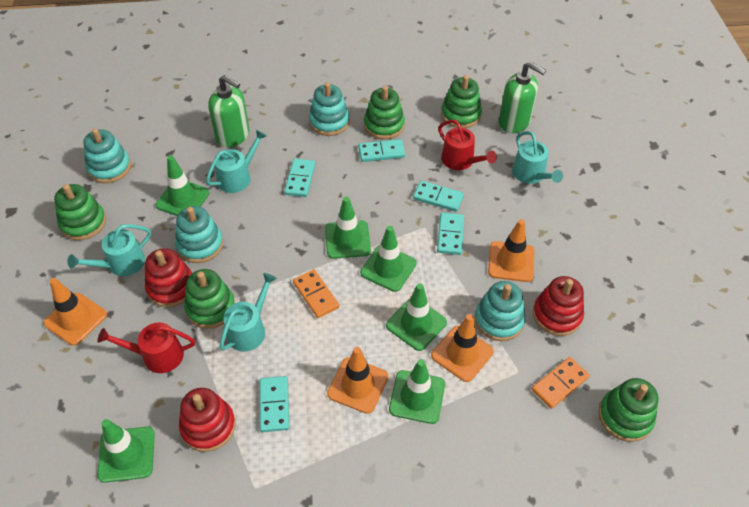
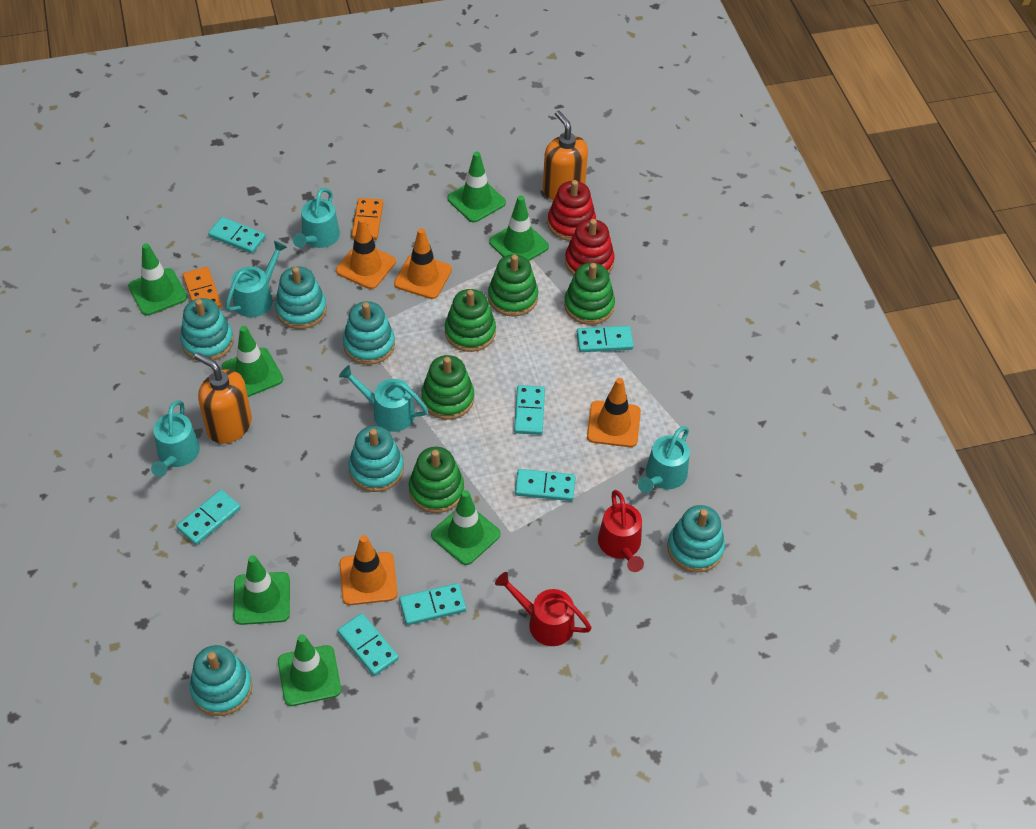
green soap dispenser: [208,75,249,147] [499,62,546,133] = 2 -> none = 0
green traffic cone: [97,419,155,483] [156,155,210,216] [325,197,371,259] [360,226,417,292] [386,283,447,351] [389,359,445,424] = 6 -> [128,243,187,316] [222,326,283,397] [233,555,290,625] [278,634,341,706] [431,490,501,565] [447,152,506,222] [489,196,549,261] = 7
orange soap dispenser: none = 0 -> [194,352,252,444] [543,110,588,200] = 2
red stacking toy: [145,248,192,307] [179,388,236,452] [533,276,584,336] = 3 -> [548,180,596,241] [565,219,615,275] = 2
turquoise domino: [260,376,289,432] [284,159,315,197] [358,139,405,162] [413,181,464,212] [437,212,464,255] = 5 -> [176,489,241,545] [208,217,265,254] [338,613,399,676] [399,583,466,625] [514,385,545,435] [515,469,576,501] [577,326,634,352] = 7
turquoise stacking toy: [83,128,131,183] [175,206,223,263] [309,82,350,136] [475,281,526,341] = 4 -> [180,298,234,361] [190,645,252,716] [275,266,327,329] [343,301,395,365] [348,426,404,492] [667,505,725,573] = 6
turquoise watering can: [67,224,151,276] [206,130,267,193] [219,273,277,351] [512,131,563,184] = 4 -> [151,400,200,477] [225,241,287,317] [293,188,340,248] [339,365,428,432] [638,426,690,493] = 5

